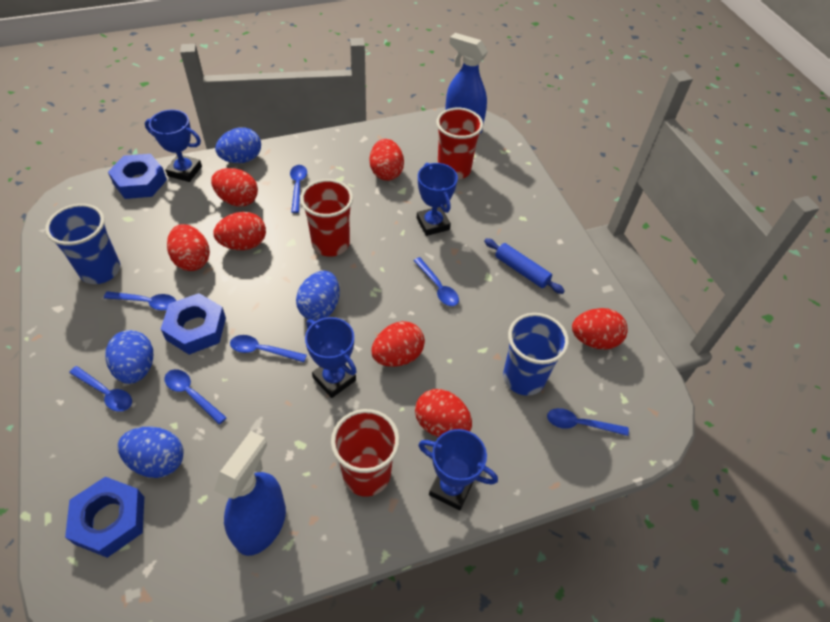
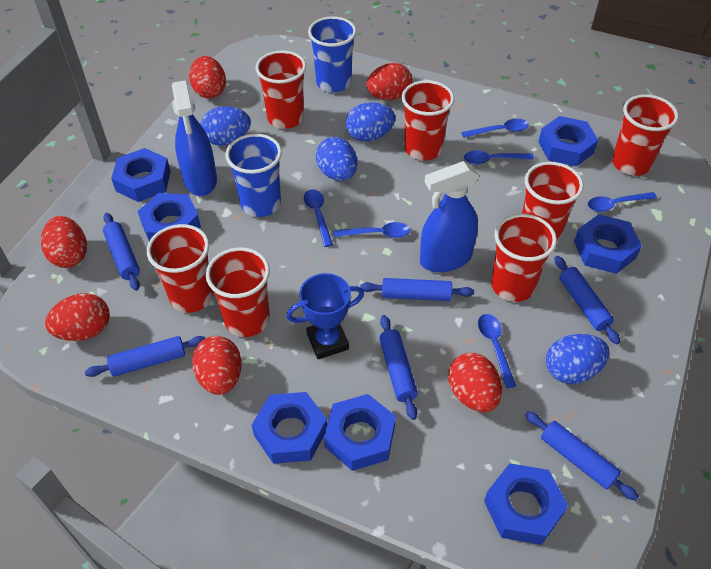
blue nut: [65,477,144,558] [108,154,167,199] [161,293,226,354] = 3 -> [111,148,171,202] [138,193,201,241] [252,392,327,464] [324,394,396,471] [484,463,568,545] [538,116,598,166] [574,214,642,274] = 7
blue rolling pin: [484,238,565,294] = 1 -> [85,336,206,377] [103,213,140,291] [360,278,474,301] [379,315,418,420] [525,411,639,501] [554,256,620,344] = 6
blue spoon: [69,366,132,412] [104,291,176,311] [164,369,227,424] [230,335,307,362] [290,165,307,213] [414,257,459,306] [547,408,629,436] = 7 -> [304,189,333,247] [334,222,410,238] [462,119,529,138] [464,151,534,164] [478,314,516,388] [588,192,657,212] = 6
blue trophy: [145,110,202,182] [305,317,357,398] [417,163,458,236] [419,429,498,510] = 4 -> [286,273,364,359] = 1
red cup: [300,179,353,257] [331,409,400,497] [436,108,483,180] = 3 -> [147,224,214,313] [206,247,270,337] [256,50,306,129] [402,80,454,160] [491,214,557,302] [522,162,584,242] [612,94,679,176] = 7
red egg: [167,224,210,271] [211,168,258,207] [213,212,266,250] [370,139,404,181] [372,321,425,367] [415,389,472,437] [572,308,628,349] = 7 -> [41,216,87,268] [45,293,110,341] [189,56,226,99] [192,336,242,395] [366,63,412,100] [448,353,502,412] = 6

